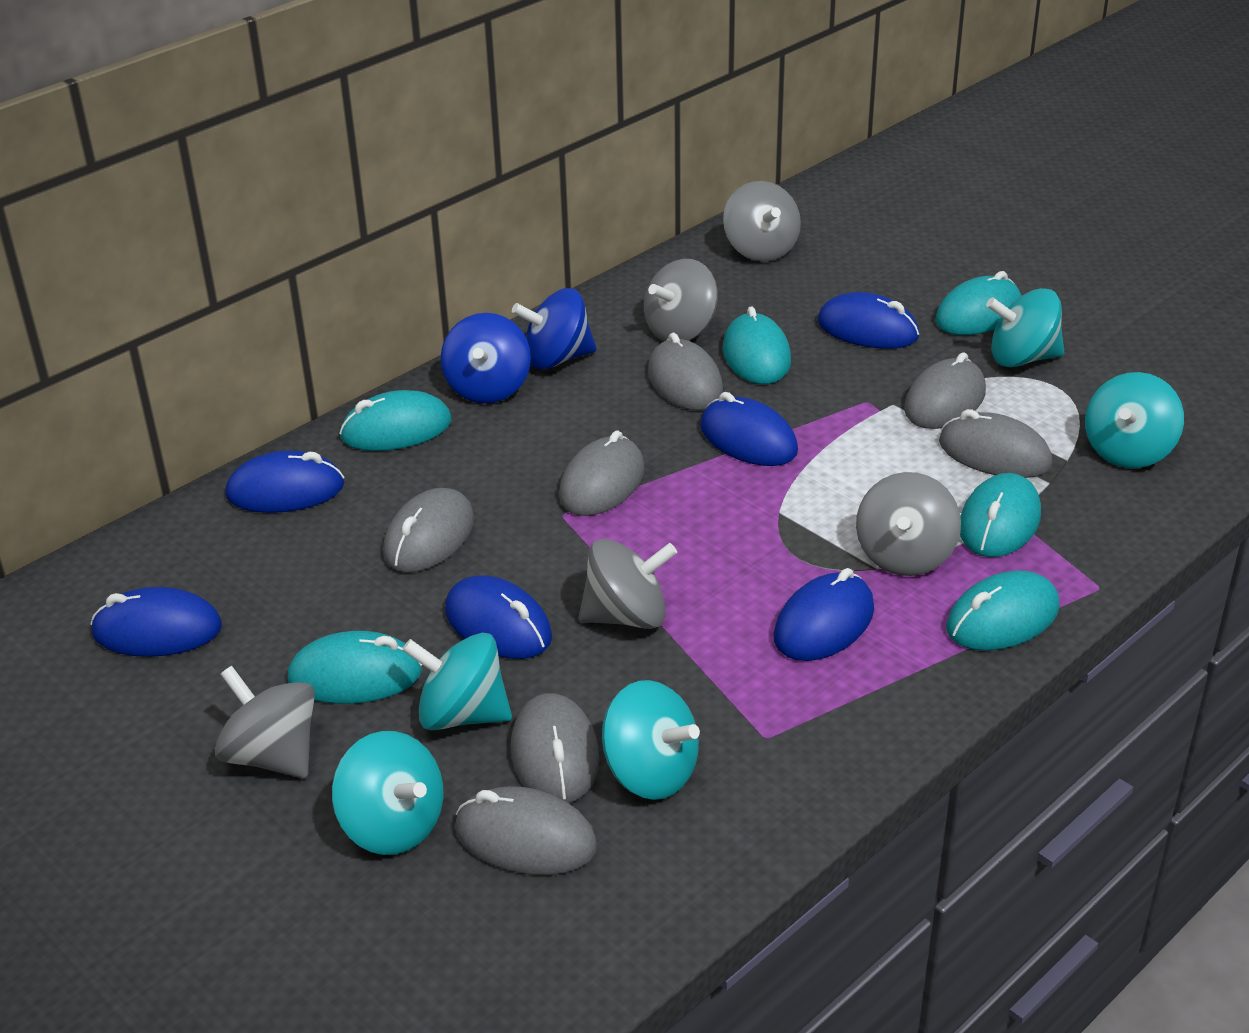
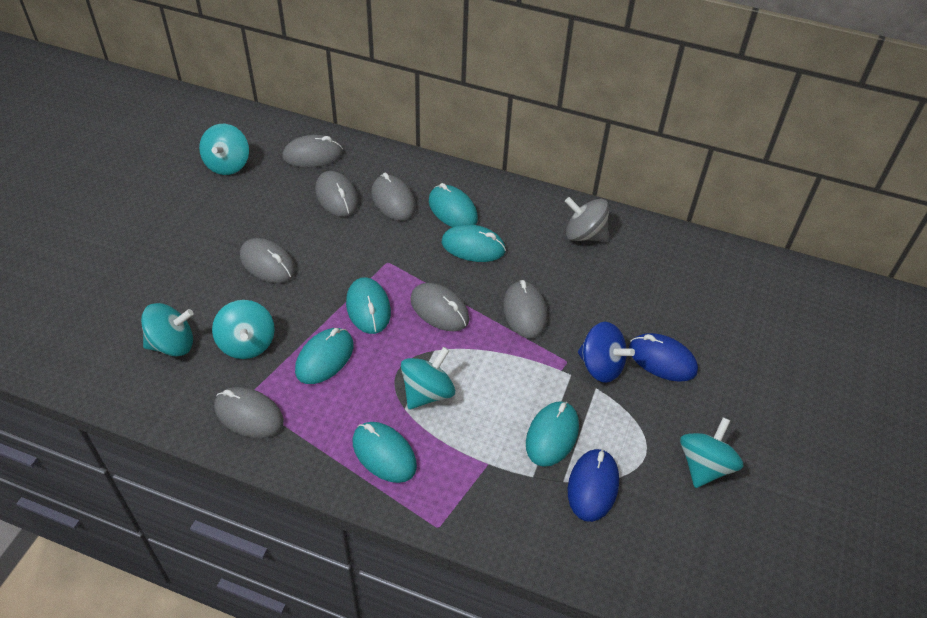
blue mouse: [90,587,222,657] [225,451,344,513] [445,575,552,659] [700,392,798,466] [774,568,874,661] [817,292,919,349] = 6 -> [568,449,619,522] [629,333,698,382] = 2
blue spinning top: [441,313,531,404] [512,288,597,370] = 2 -> [578,322,635,383] = 1
grey spinning top: [214,666,315,778] [579,539,677,629] [644,259,718,341] [723,181,801,262] [856,472,961,576] = 5 -> [565,197,609,242] = 1

